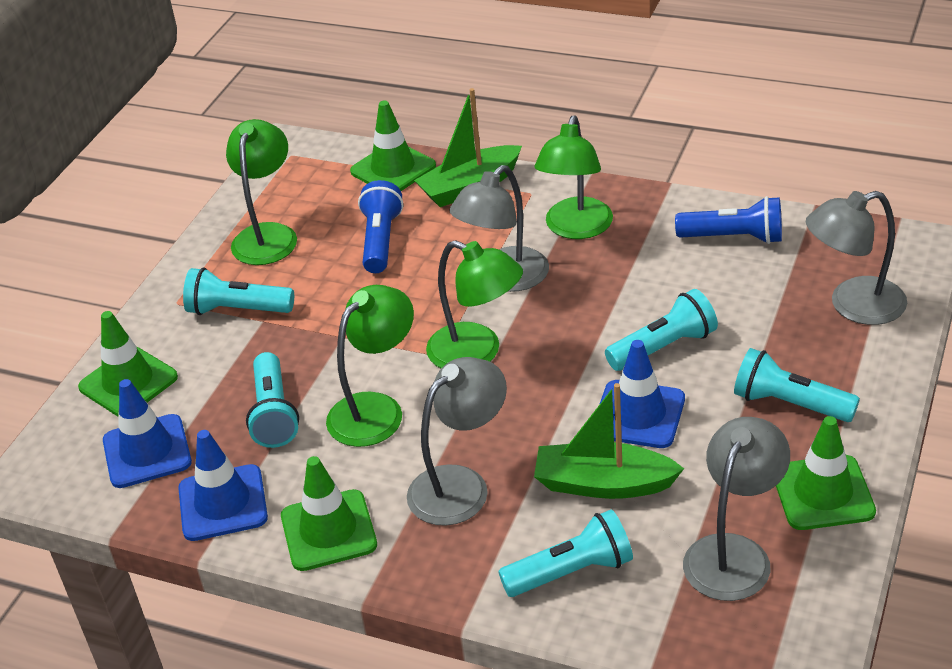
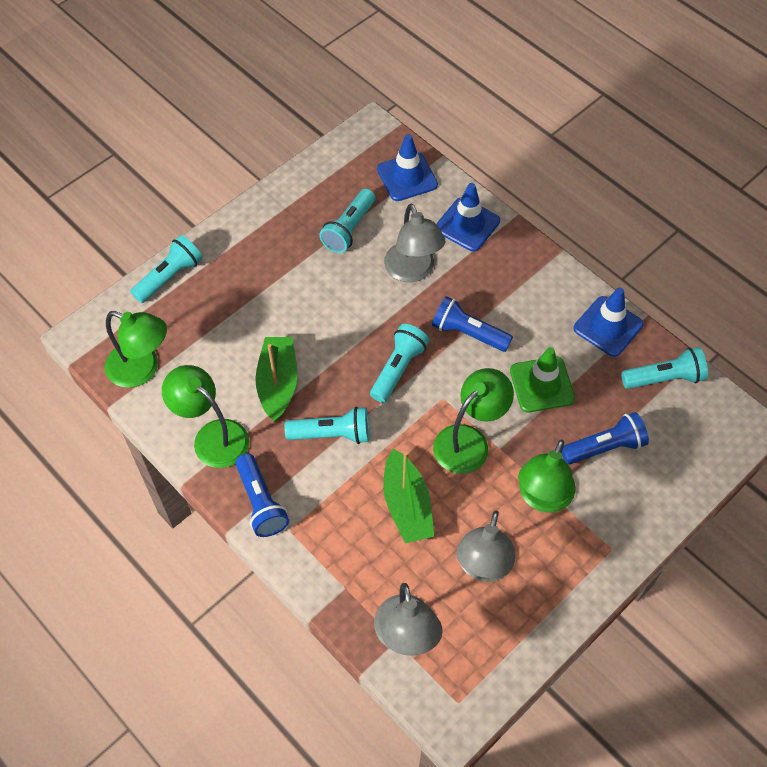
blue flashlight: [358,180,403,273] [675,196,782,244] = 2 -> [235,453,289,537] [432,296,513,352] [562,412,649,465] = 3
green traffic cone: [78,311,178,417] [281,456,377,571] [350,101,436,191] [776,416,876,530] = 4 -> [510,347,575,412] = 1
grey lamp: [407,357,507,526] [449,165,549,292] [683,417,790,601] [806,191,907,325] = 4 -> [374,583,443,656] [384,203,445,282] [456,510,516,582] = 3

